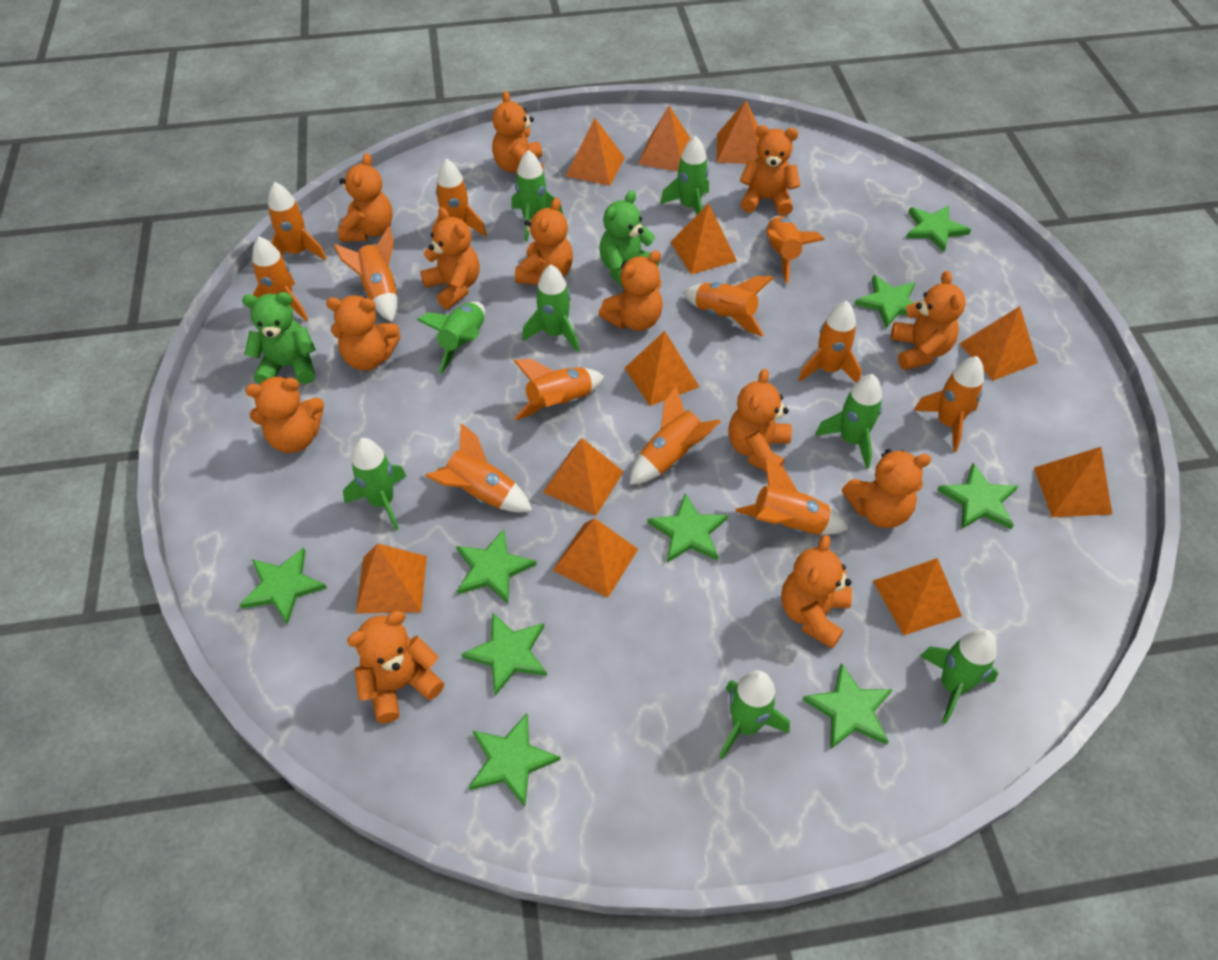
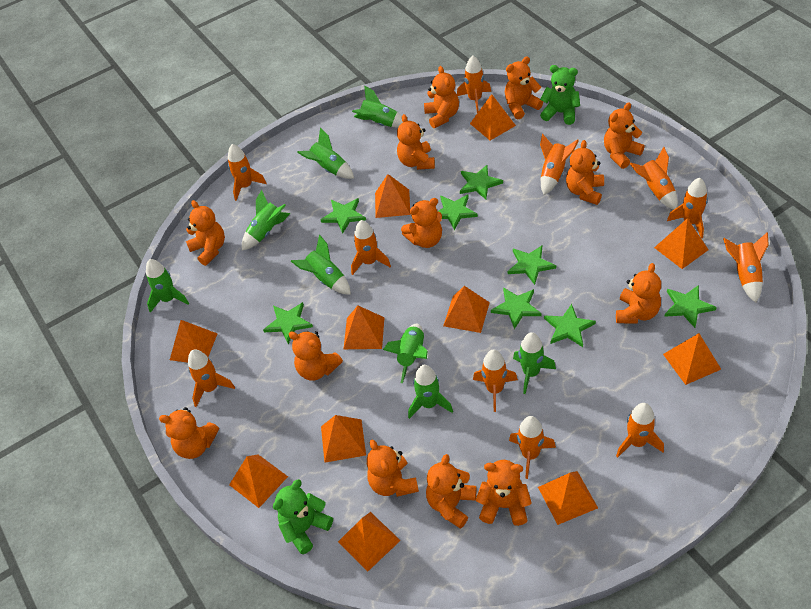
green star: [239,547,327,625] [456,529,537,603] [461,612,547,696] [469,714,560,807] [647,493,728,563] [802,663,893,750] [854,275,916,328] [906,206,971,252] [938,463,1018,529] = 9 -> [263,302,313,344] [321,198,366,233] [439,195,478,230] [460,165,503,199] [491,288,542,329] [508,245,556,285] [544,304,596,347] [664,285,717,328] = 8
orange rocket: [250,237,308,321] [268,182,327,260] [334,227,398,322] [425,423,533,513] [432,159,487,241] [513,359,604,420] [630,386,721,485] [683,276,774,337] [736,458,849,535] [766,216,825,283] [798,301,862,383] [913,356,984,452] = 12 -> [188,349,235,407] [228,144,267,201] [351,220,391,275] [457,56,491,113] [473,350,518,412] [509,416,556,479] [540,134,579,195] [616,403,664,458] [629,147,678,210] [667,178,708,238] [723,232,769,303] = 11

